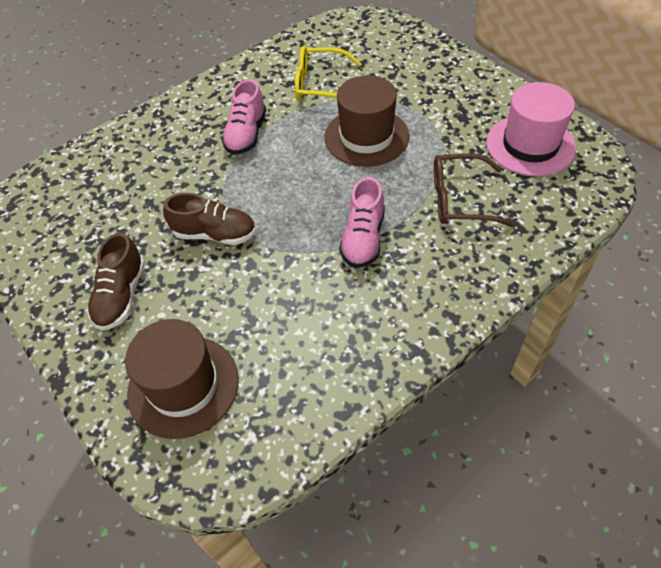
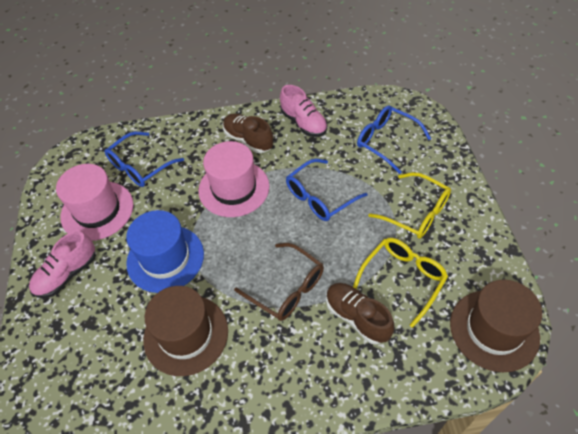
blue glasses: none = 0 -> [105,131,184,187] [286,158,367,221] [357,105,431,174] = 3
blue hat: none = 0 -> [126,210,204,293] = 1
pink hat: [486,82,576,176] = 1 -> [56,164,134,241] [198,141,269,217] = 2
yellow glasses: [295,46,362,100] = 1 -> [353,238,448,328] [368,172,451,239] = 2

